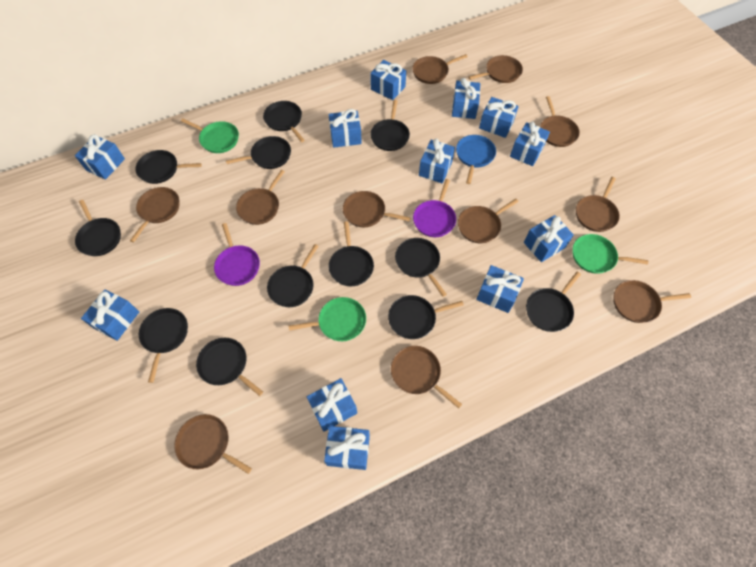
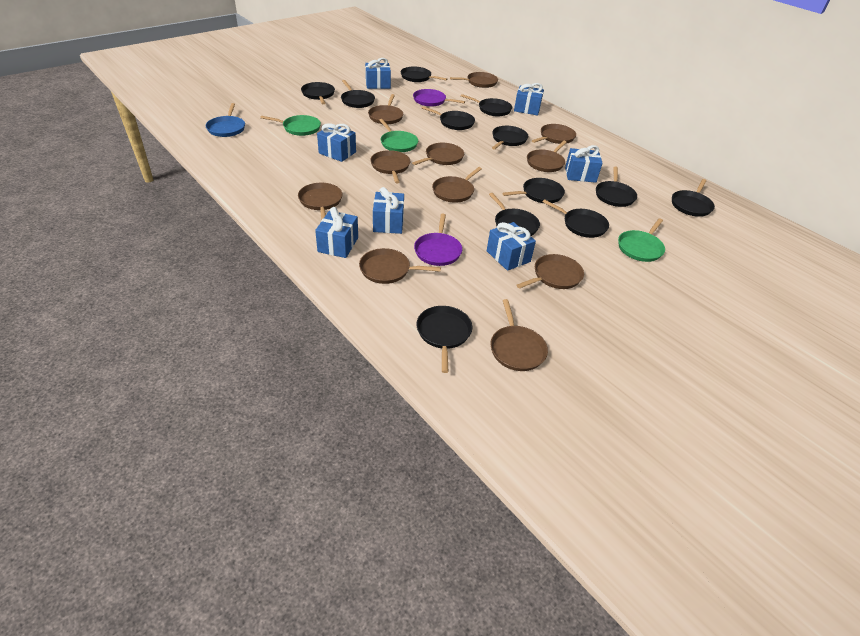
blue gift: [75,134,125,180] [81,289,139,341] [307,378,357,432] [324,426,370,470] [328,109,362,148] [370,60,406,100] [419,138,455,183] [452,78,480,119] [476,265,524,313] [479,97,519,138] [510,121,550,166] [524,215,574,262] = 12 -> [315,207,358,258] [317,123,356,162] [365,58,391,89] [373,187,404,234] [487,222,536,271] [514,83,544,116] [565,145,603,183] = 7

